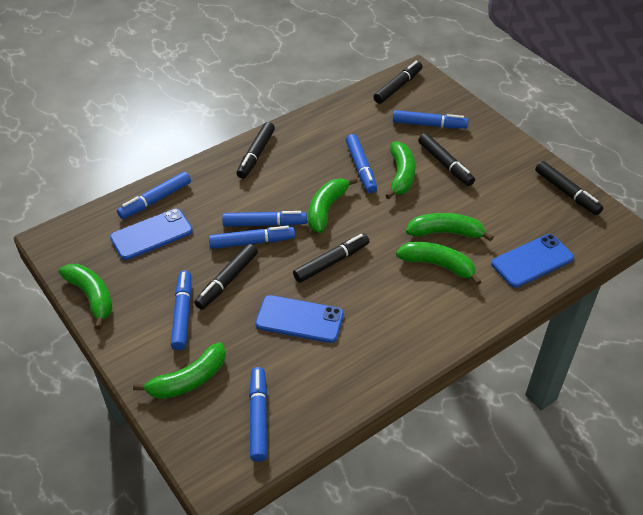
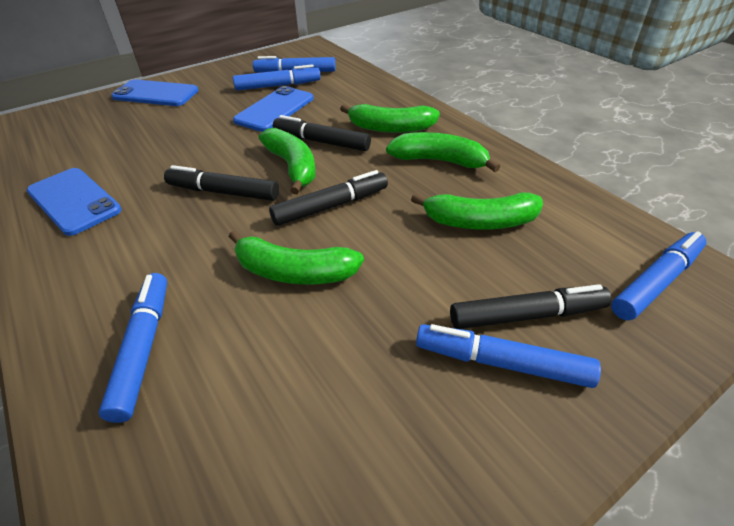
black marker: [194,244,258,310] [237,122,275,179] [293,234,369,283] [373,61,423,104] [418,133,475,186] [535,161,603,215] = 6 -> [164,165,279,201] [269,170,388,226] [273,115,371,151] [450,284,611,329] = 4
blue marker: [117,172,191,219] [171,271,192,350] [209,226,295,249] [222,211,307,227] [249,367,267,462] [346,134,377,193] [393,110,469,129] = 7 -> [99,273,167,423] [233,64,321,91] [253,56,336,73] [416,324,601,388] [611,231,706,321] = 5
green banana: [59,264,112,329] [133,342,226,399] [308,177,358,233] [385,142,415,199] [396,242,482,285] [406,213,494,241] = 6 -> [229,230,364,285] [259,128,316,194] [340,104,440,133] [386,132,500,172] [411,192,543,230] = 5

